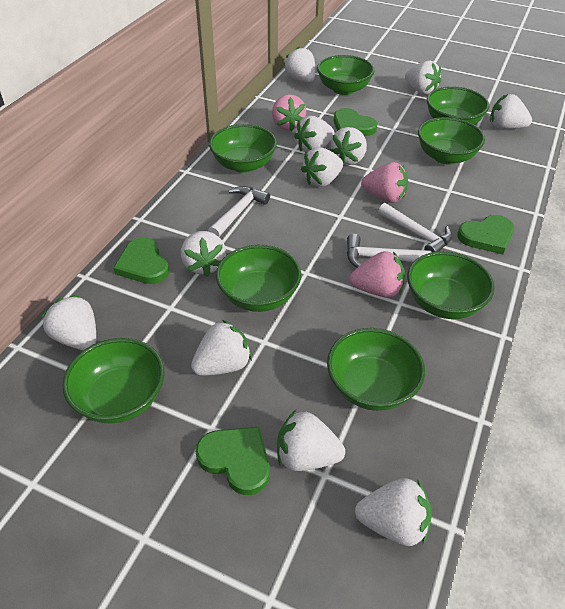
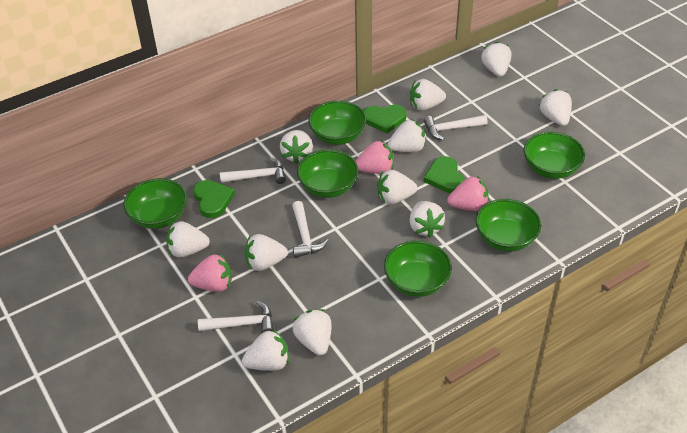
green bowl: [63,338,164,423] [209,124,277,173] [216,245,301,312] [317,55,375,95] [327,328,425,411] [407,251,495,319] [418,117,485,165] [427,86,489,125] = 8 -> [123,178,187,229] [297,149,358,198] [308,100,367,145] [384,240,452,297] [476,199,541,252] [523,132,585,179] = 6
green heart: [113,237,169,284] [196,427,270,495] [334,108,377,136] [457,215,514,255] = 4 -> [193,180,235,218] [364,104,407,134] [424,156,465,193] = 3
white hammer: [208,186,270,237] [347,234,431,268] [378,203,452,253] = 3 -> [198,301,274,333] [220,157,286,184] [292,201,329,258] [424,115,488,141] = 4

